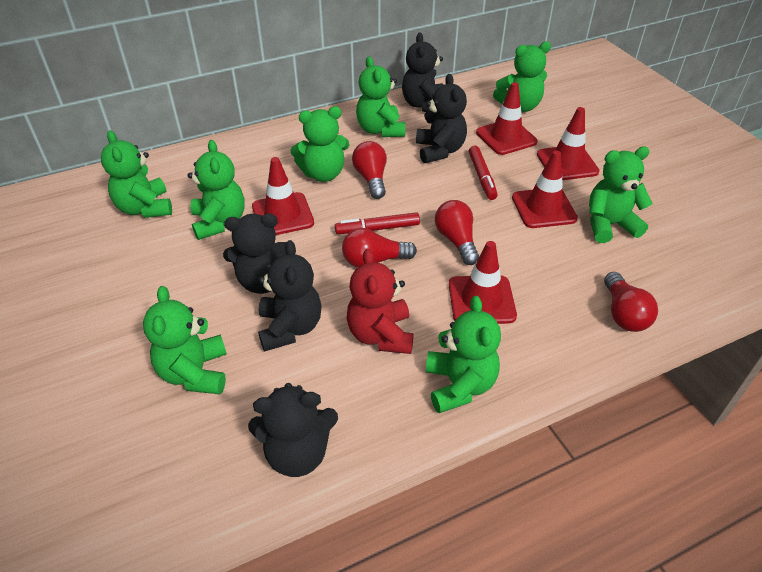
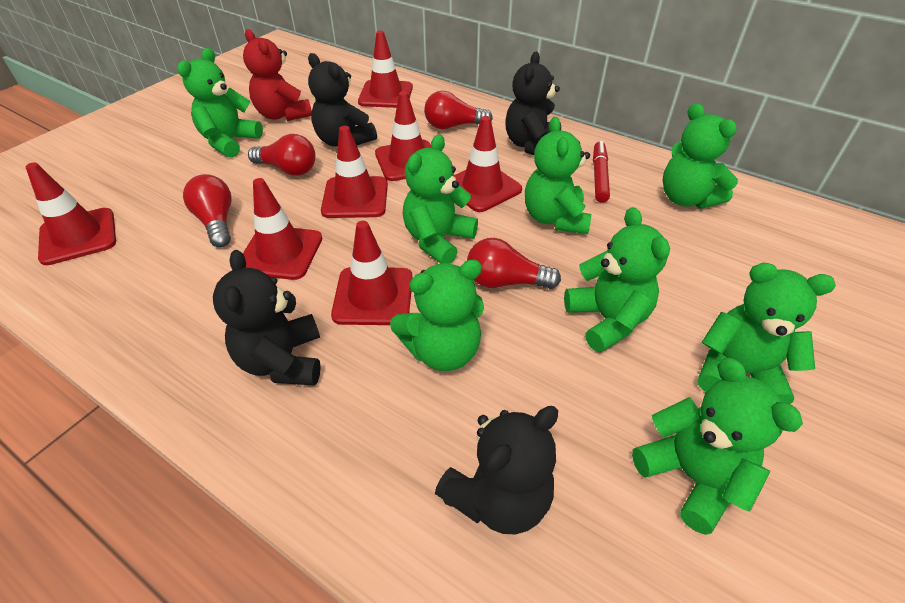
black teddy bear: [223,214,287,294] [248,383,338,477] [258,240,322,352] [402,32,443,112] [416,74,467,163] = 5 -> [213,250,321,385] [308,53,377,147] [435,406,558,534] [505,52,561,155] = 4
red marker: [335,212,420,234] [469,145,498,200] = 2 -> [593,141,610,203] = 1
red traffic cone: [252,157,314,235] [449,241,517,324] [476,82,538,155] [512,151,578,228] [537,107,600,180] = 5 -> [26,162,116,265] [243,178,322,280] [321,126,388,218] [331,221,413,325] [358,31,413,108] [375,91,431,181] [454,116,522,212] = 7

